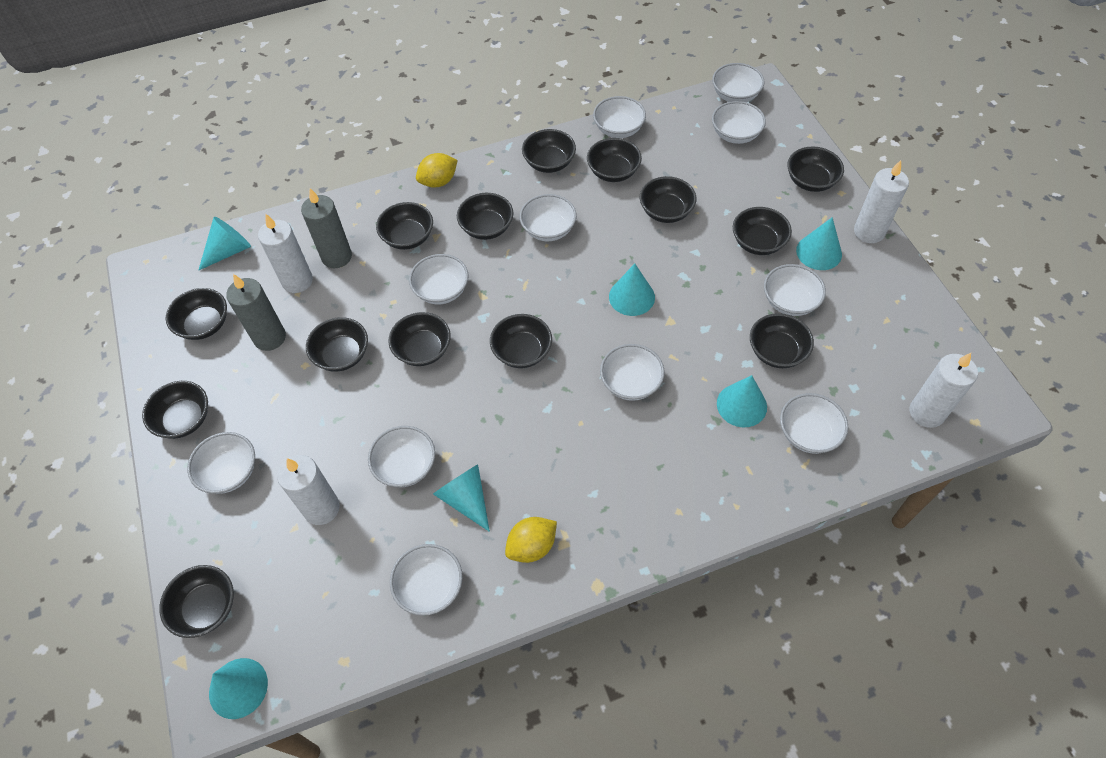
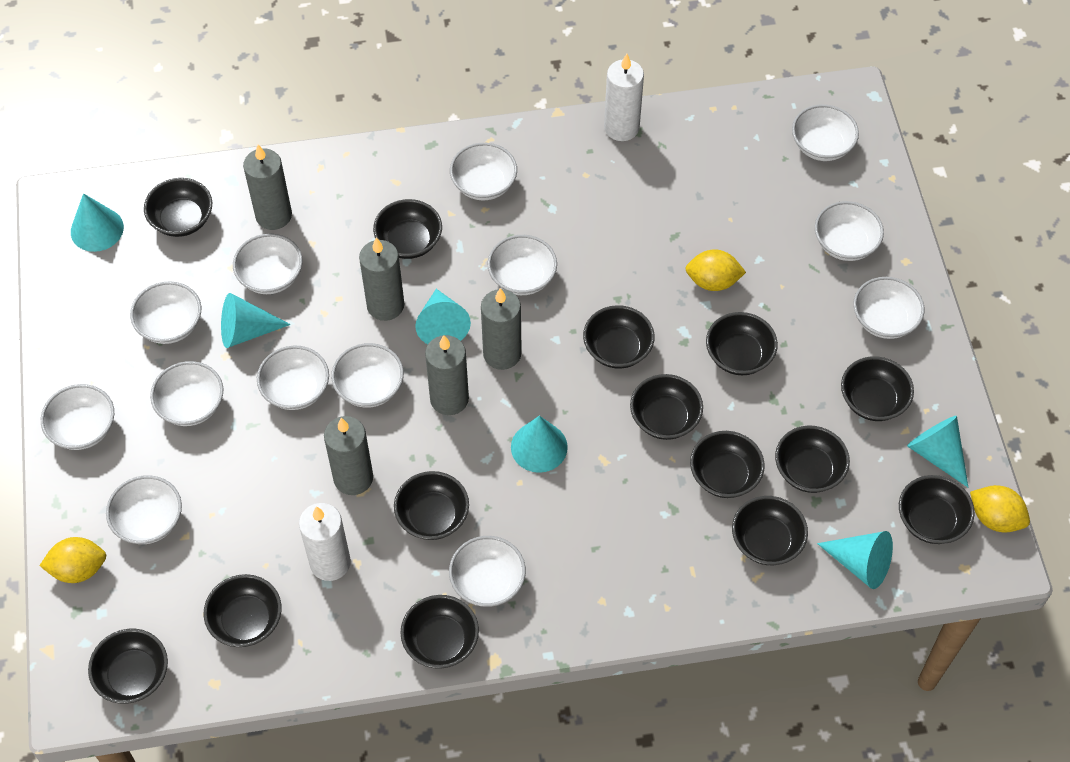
grey candle: [226,274,286,351] [301,188,352,268] = 2 -> [243,145,292,230] [324,416,373,495] [359,238,404,321] [425,335,469,415] [481,288,522,370] = 5
white bowl: [187,432,255,494] [368,426,435,487] [390,544,463,616] [409,254,469,304] [520,194,577,241] [593,96,646,138] [600,344,665,401] [712,63,765,102] [712,101,766,144] [764,264,826,316] [780,393,848,454] = 11 -> [41,384,114,450] [106,475,182,544] [130,281,201,344] [150,361,223,426] [233,234,303,294] [257,346,329,410] [331,343,404,408] [449,536,526,607] [450,143,517,200] [488,235,557,295] [792,104,859,161] [815,201,884,261] [853,277,924,339] = 13
white candle: [258,214,313,293] [277,455,340,525] [854,160,909,243] [910,353,978,428] = 4 -> [299,503,351,581] [604,54,644,141] = 2
yellow lemon: [416,153,458,187] [505,517,557,563] = 2 -> [39,537,106,583] [685,250,746,291] [970,485,1030,533] = 3

